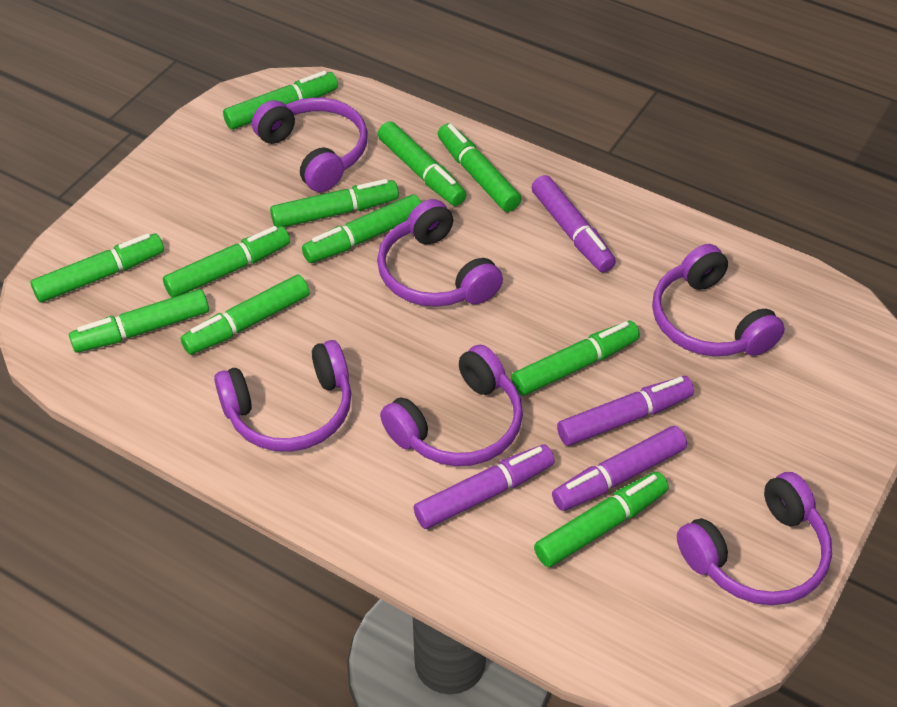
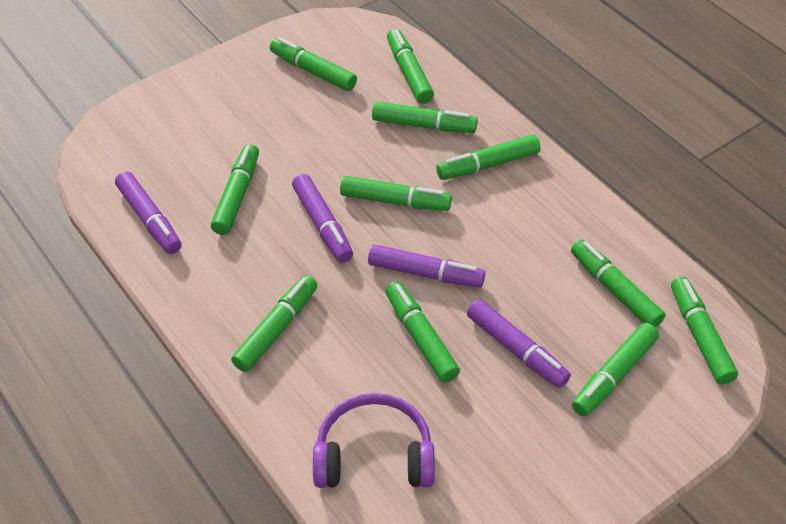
purple headphones: [214,340,351,452] [252,98,368,192] [377,199,503,307] [380,345,523,466] [652,244,785,356] [677,472,832,605] = 6 -> [313,393,435,488] = 1

